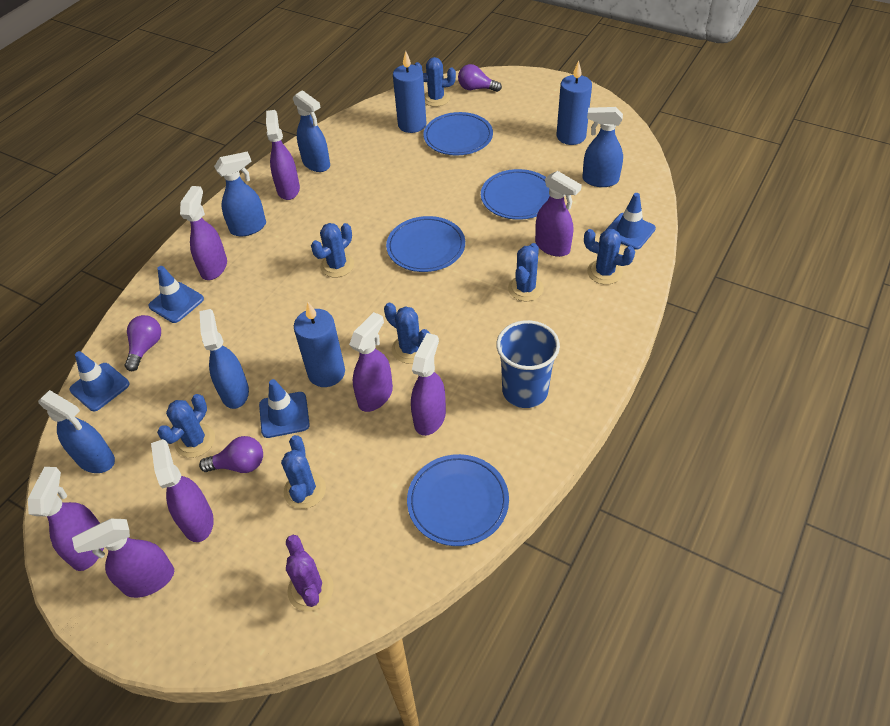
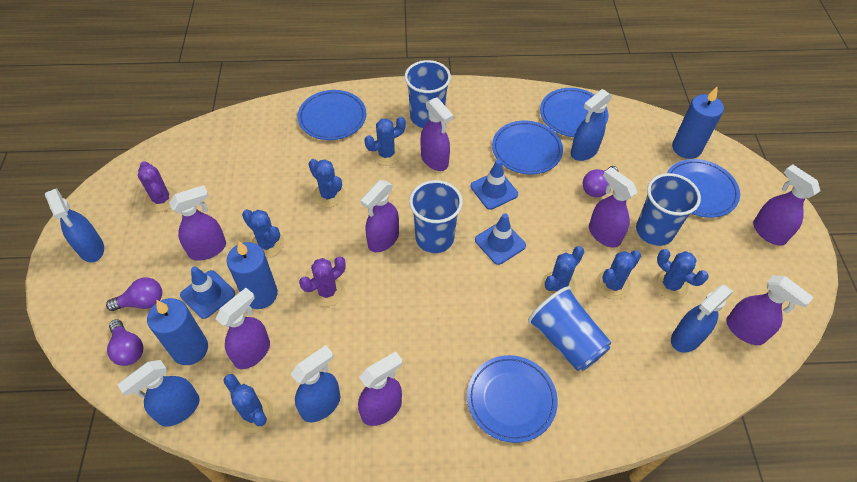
blue cup: [496,320,560,408] = 1 -> [405,60,451,128] [409,180,463,253] [528,286,611,371] [636,173,701,246] = 4
blue plate: [386,216,465,272] [407,454,509,546] [423,112,493,155] [481,169,550,220] = 4 -> [298,90,366,140] [467,355,558,443] [492,121,563,174] [540,88,608,137] [667,159,740,218] = 5
blue traffic cone: [69,351,130,411] [148,266,204,323] [259,379,310,438] [606,193,656,250] = 4 -> [180,266,235,319] [471,160,518,210] [475,213,526,265] = 3
purple cactus: [286,535,334,611] = 1 -> [138,161,177,212] [299,256,346,307] = 2

